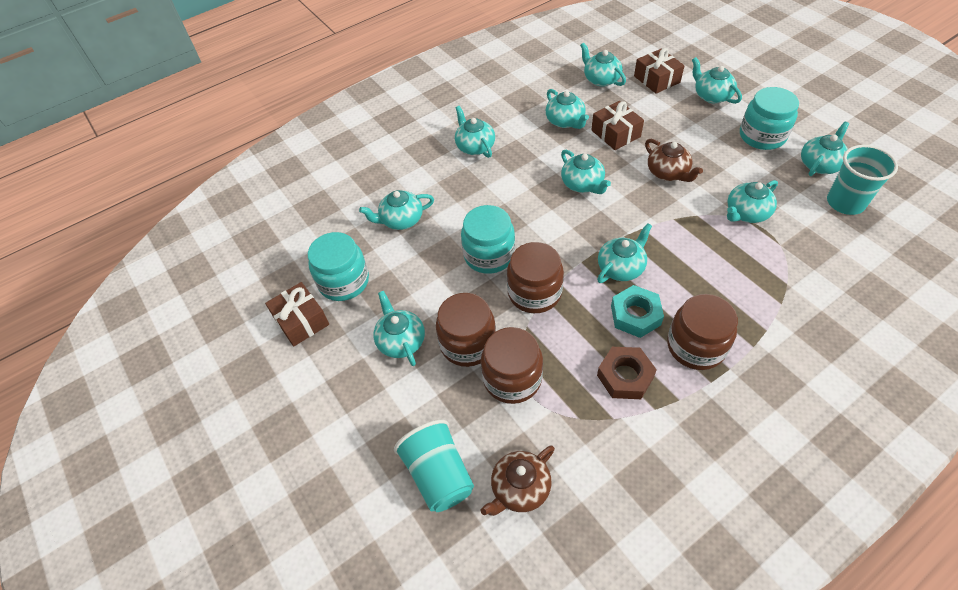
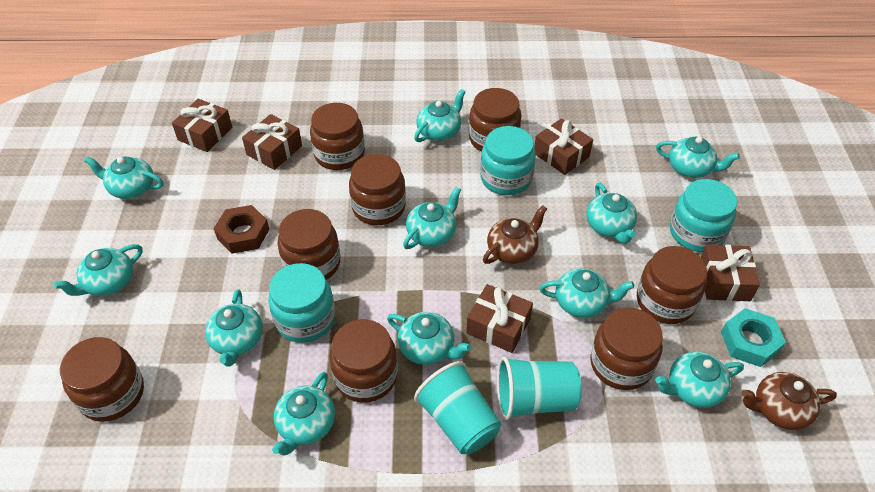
brown gift: [265,282,329,346] [591,101,644,150] [634,48,685,94] = 3 -> [172,99,232,152] [242,114,302,170] [466,284,533,353] [534,118,593,175] [701,245,760,301] = 5
brown jar: [436,293,496,367] [481,327,543,404] [507,242,564,313] [667,294,738,370] = 4 -> [60,337,144,422] [278,209,340,280] [310,103,365,170] [329,319,398,403] [349,154,406,225] [469,88,522,152] [590,308,663,390] [637,246,707,324] = 8
turquoise teapot: [359,190,434,230] [373,291,425,366] [455,106,495,158] [546,89,589,129] [561,150,611,194] [580,43,626,87] [597,223,652,283] [692,57,742,104] [727,180,778,223] [801,122,849,176] = 10 -> [54,244,143,296] [84,156,163,199] [205,289,263,366] [272,372,335,455] [387,312,471,365] [403,187,461,249] [414,89,466,142] [539,268,634,318] [586,183,637,244] [655,351,744,408] [656,137,740,178] = 11

